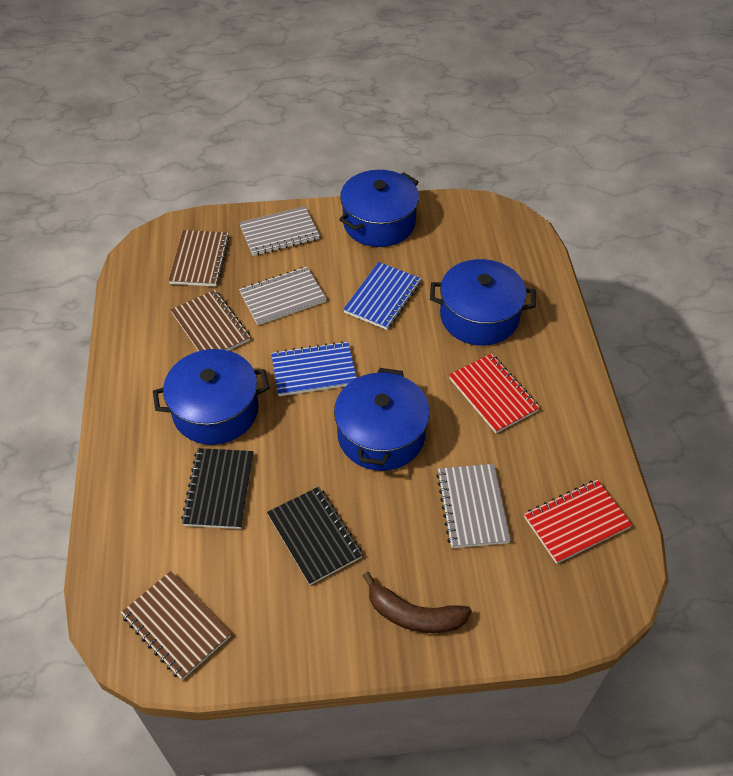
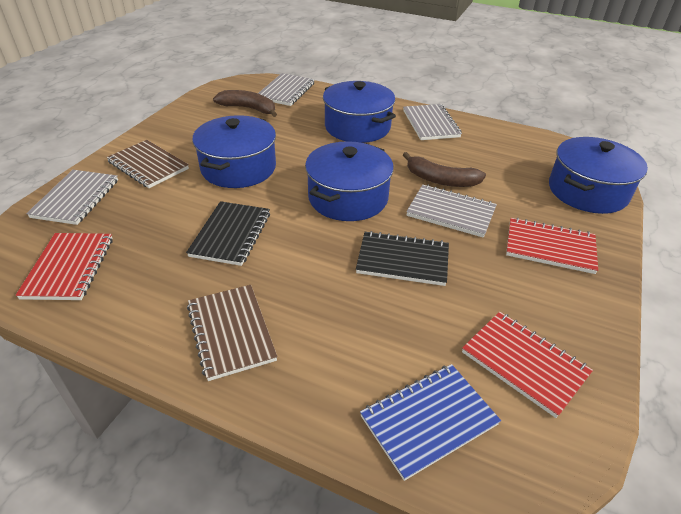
blue notebook: [271,341,357,396] [343,262,421,330] = 2 -> [360,364,501,481] = 1
brown banana: [363,572,472,633] = 1 -> [213,90,277,117] [403,152,486,187] = 2
brown notebook: [121,571,231,680] [168,230,230,286] [171,290,250,351] = 3 -> [106,140,189,188] [187,285,277,381] = 2
grey notebook: [239,206,320,256] [239,267,327,325] [436,464,511,548] = 3 -> [26,170,118,225] [258,73,315,106] [403,104,462,140] [406,185,497,238] = 4
red notebook: [449,354,540,433] [524,479,632,564] = 2 -> [16,233,113,300] [462,312,593,418] [506,218,598,274] = 3

